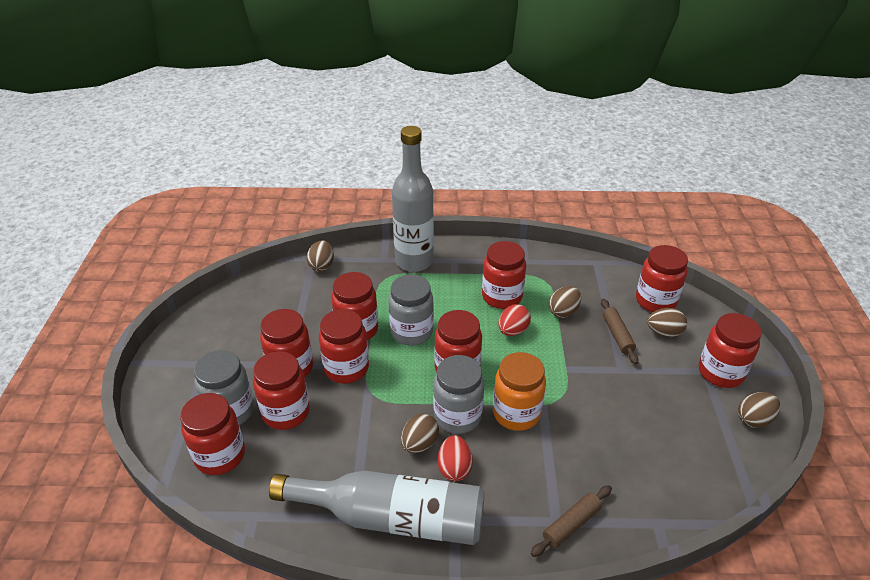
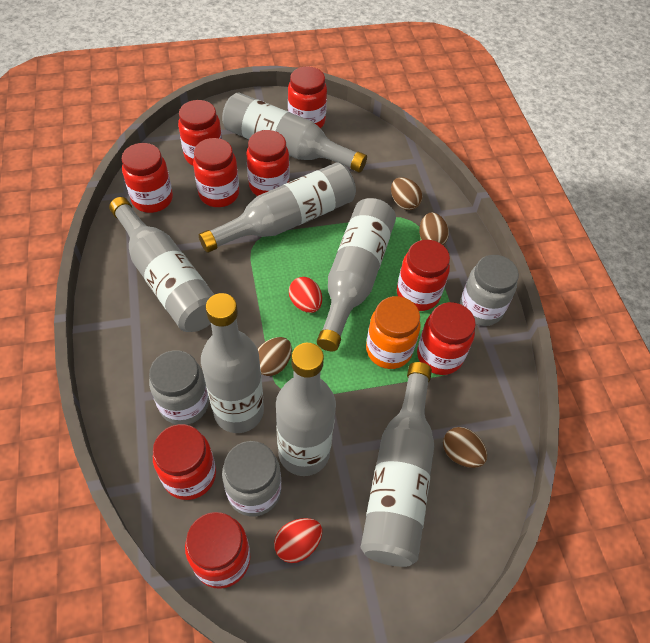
brown egg: [307,240,334,271] [401,414,439,453] [548,286,581,318] [647,308,687,337] [738,392,780,428] = 5 -> [258,337,292,376] [391,177,422,210] [419,213,449,245] [443,427,487,468] = 4
brown rolling pin: [531,485,612,557] [601,299,639,365] = 2 -> none = 0
grey bottle: [269,470,485,545] [392,126,434,272] = 2 -> [109,197,214,332] [199,162,356,253] [201,293,264,433] [222,93,367,173] [276,343,336,476] [317,198,396,352] [360,362,434,567] = 7

